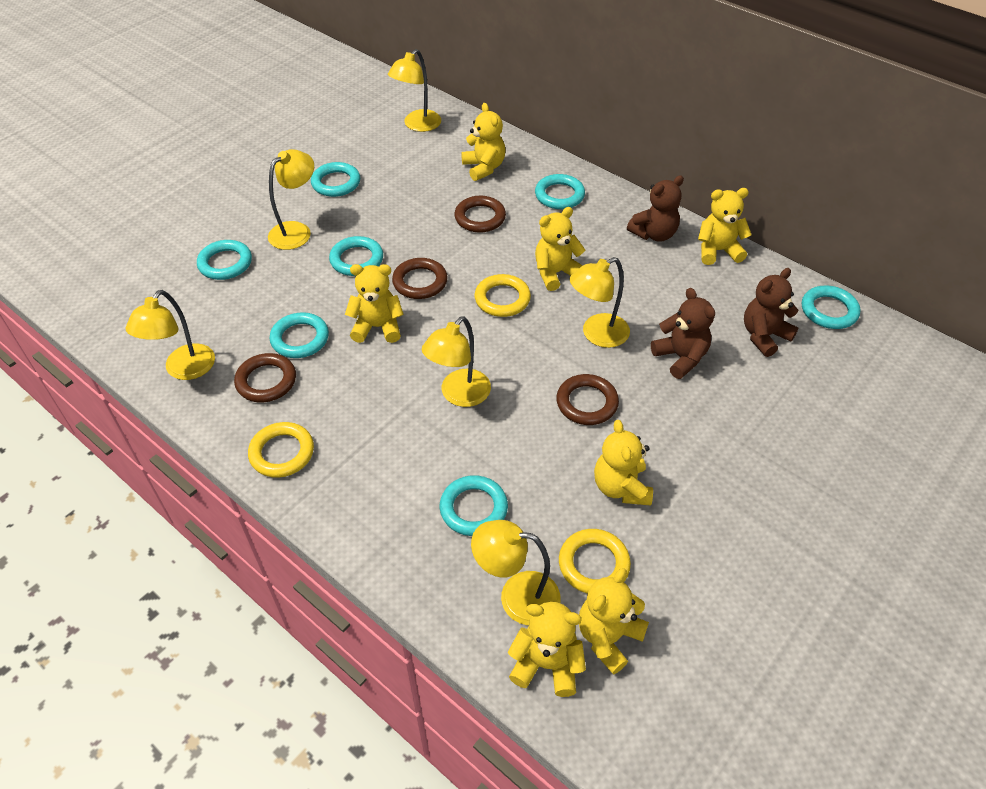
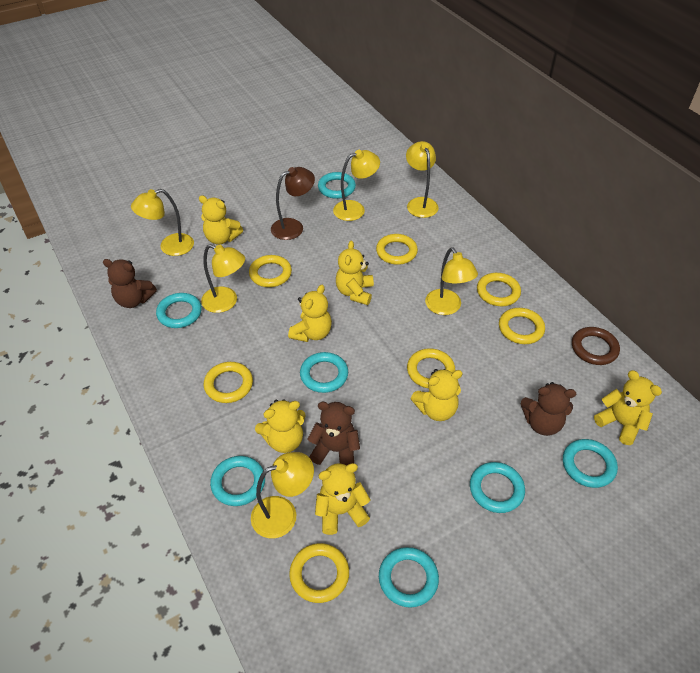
brown lamp: none = 0 -> [271,167,315,240] = 1
brown ring: [234,353,296,402] [392,258,448,299] [454,196,506,233] [556,374,619,425] = 4 -> [572,327,620,365] = 1
yellow ring: [248,422,314,478] [475,274,531,317] [559,529,631,594] = 3 -> [204,362,253,403] [249,255,292,287] [289,543,349,603] [376,234,418,265] [407,348,455,388] [477,273,521,306] [499,308,545,344] = 7

